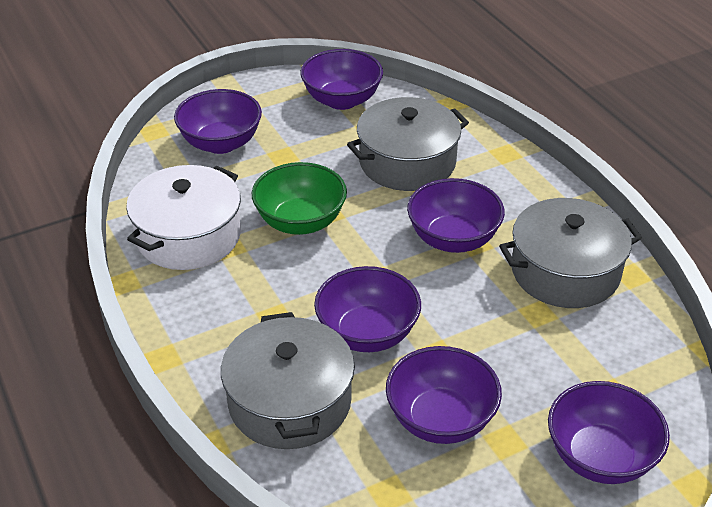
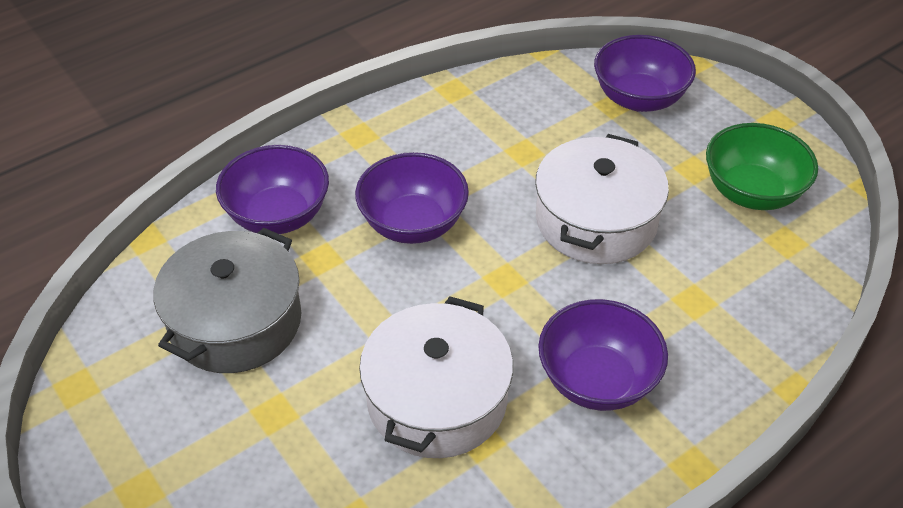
grey pot: [221,312,355,449] [347,97,469,191] [499,198,642,308] = 3 -> [153,228,301,373] = 1
purple bowl: [174,89,262,154] [300,49,383,110] [314,266,421,352] [386,346,502,444] [407,178,505,253] [548,381,670,484] = 6 -> [216,145,329,234] [355,152,469,244] [538,299,668,411] [594,35,696,112] = 4
white pot: [126,165,241,270] = 1 -> [359,296,513,458] [535,134,669,264] = 2

